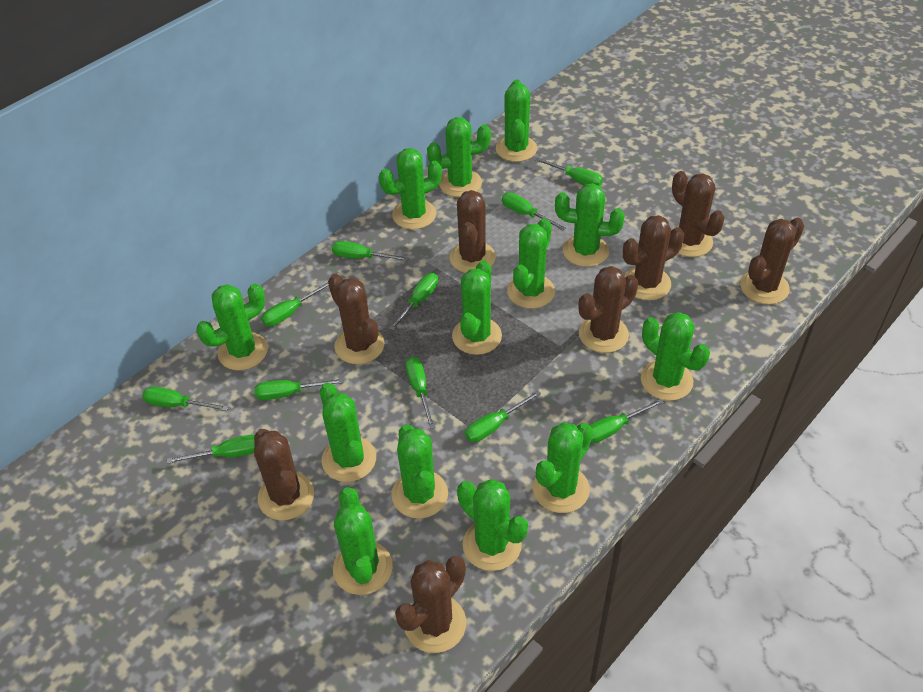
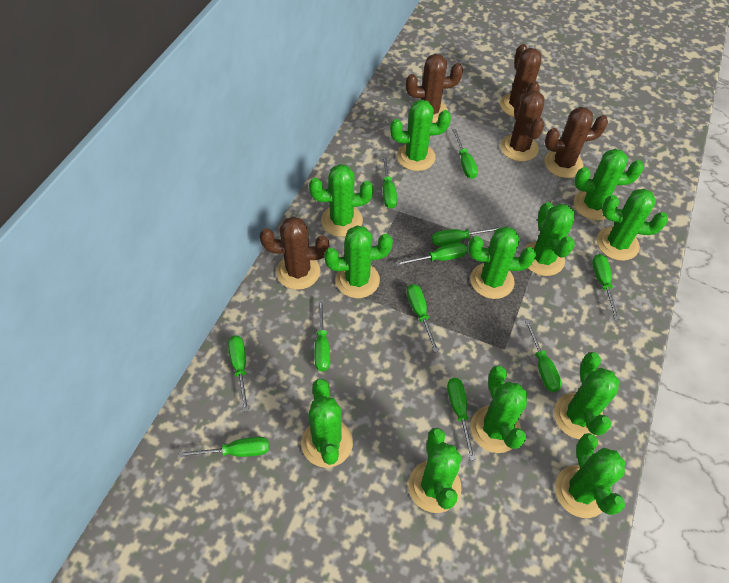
brown cactus: [254,429,314,520] [328,274,384,364] [395,556,466,653] [449,190,496,273] [578,266,638,353] [623,215,684,300] [671,171,725,257] [740,217,804,305] = 8 -> [260,216,329,290] [406,54,463,123] [500,44,542,117] [500,90,545,161] [544,107,608,178] = 5
green cactus: [196,284,268,370] [320,383,376,482] [333,487,393,595] [379,148,442,230] [392,424,448,519] [427,117,491,197] [452,260,502,355] [457,479,528,571] [496,79,537,162] [507,218,555,309] [533,422,593,513] [555,183,625,267] [641,312,710,401] = 13 -> [302,379,353,468] [309,164,373,237] [324,225,393,298] [390,99,451,171] [408,428,462,513] [468,226,536,299] [471,365,527,453] [525,202,575,276] [554,352,620,439] [555,433,625,518] [574,149,644,221] [597,189,668,261] = 12

